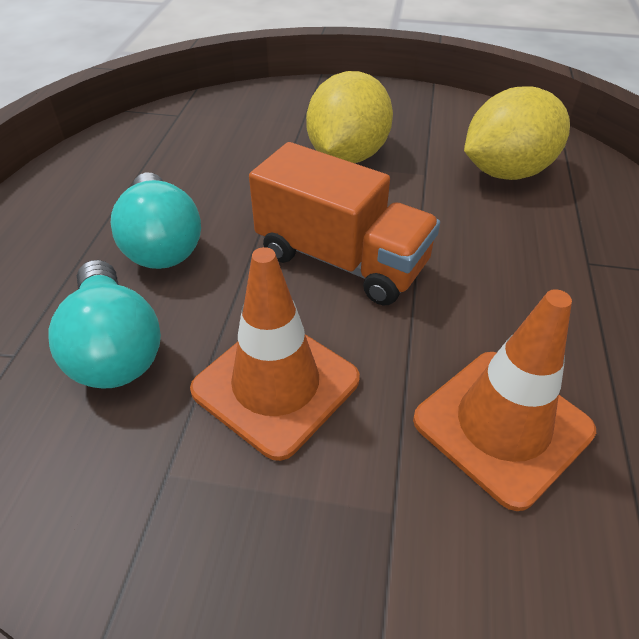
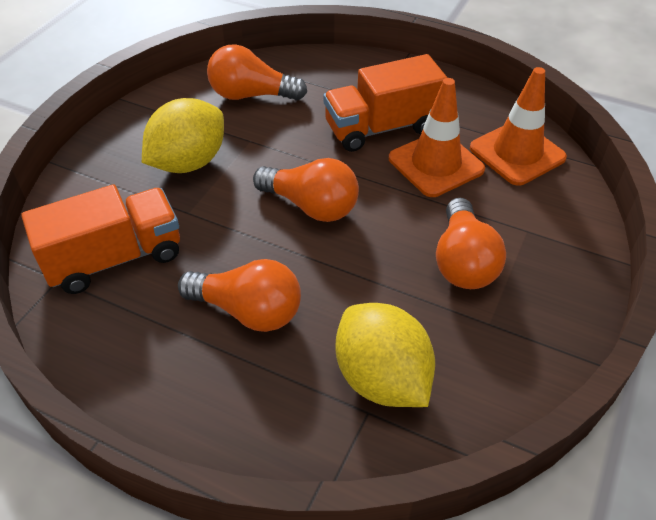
orange light bulb: none = 0 -> [178,259,301,332] [207,44,307,101] [253,158,359,222] [436,198,506,289] = 4
orange truck: [249,142,440,306] = 1 -> [21,184,180,294] [323,54,447,152] = 2
turquoise light bulb: [49,260,161,389] [111,173,201,269] = 2 -> none = 0

